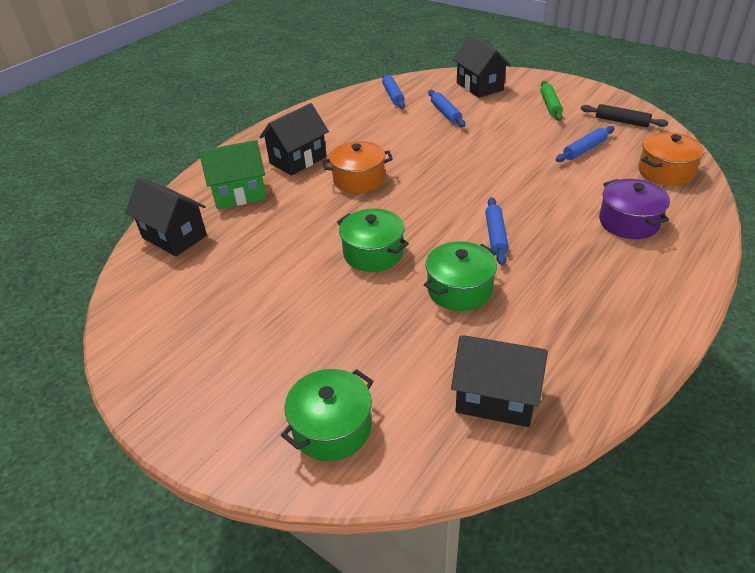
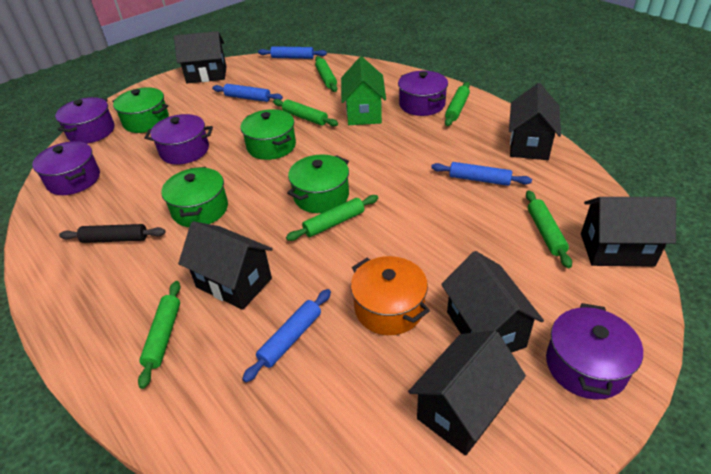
black house: [125,177,207,256] [260,103,329,176] [451,336,548,427] [453,35,511,98] = 4 -> [174,31,227,83] [178,221,273,310] [408,330,526,456] [441,251,544,353] [509,83,561,160] [581,197,676,267] = 6
green pot: [281,369,373,461] [337,209,409,272] [424,241,497,311] = 3 -> [112,87,169,133] [161,167,228,227] [241,109,296,160] [287,154,349,213] = 4
green rolling pin: [540,81,563,121] = 1 -> [138,281,181,389] [273,99,338,127] [286,195,378,241] [315,56,337,92] [445,82,470,126] [526,190,572,268] = 6
orange pot: [322,141,393,193] [638,132,705,186] = 2 -> [351,256,430,335] = 1
purple pot: [599,179,670,239] = 1 -> [32,141,100,195] [55,97,115,144] [144,114,213,165] [398,71,448,116] [546,303,643,400] = 5

